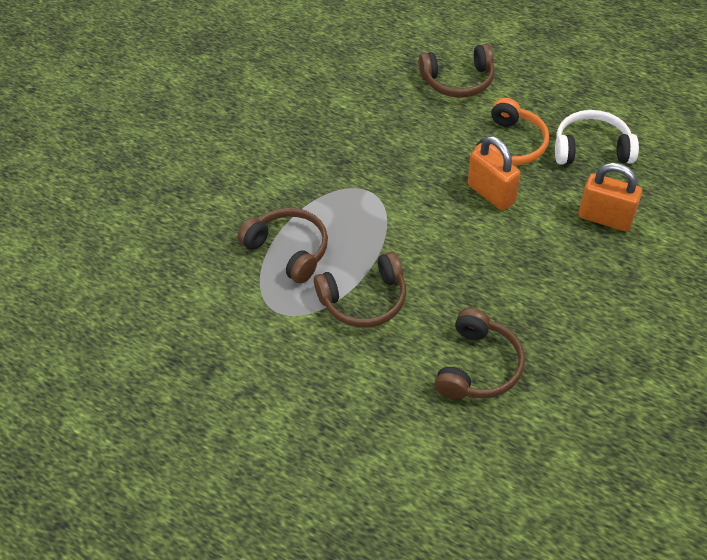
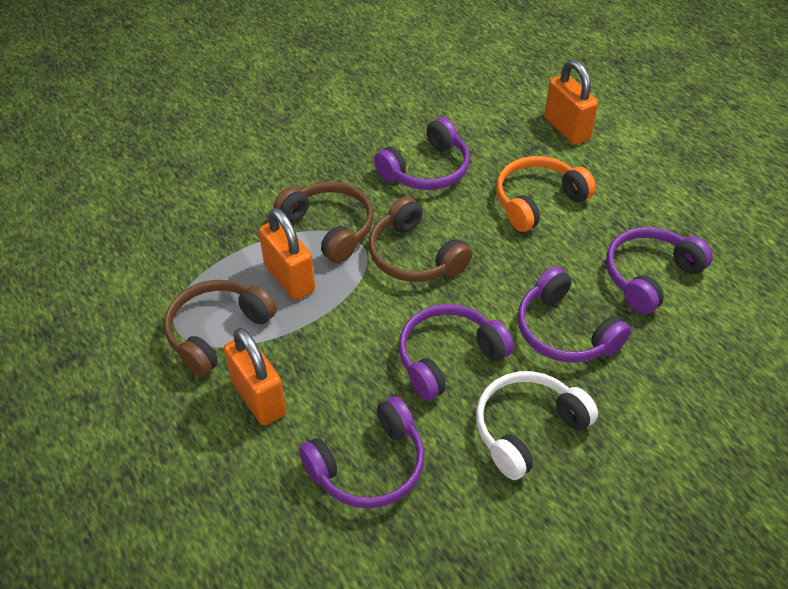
brown headphones: [238,208,328,284] [314,252,406,328] [419,44,495,98] [434,308,525,399] = 4 -> [164,280,277,377] [274,181,374,263] [369,196,472,282] = 3
orange padlock: [468,136,520,211] [579,163,642,231] = 2 -> [224,328,286,426] [259,208,315,300] [544,60,598,145] = 3
purple headphones: none = 0 -> [299,396,425,508] [374,117,470,190] [399,304,514,401] [518,267,631,362] [606,227,713,314] = 5

